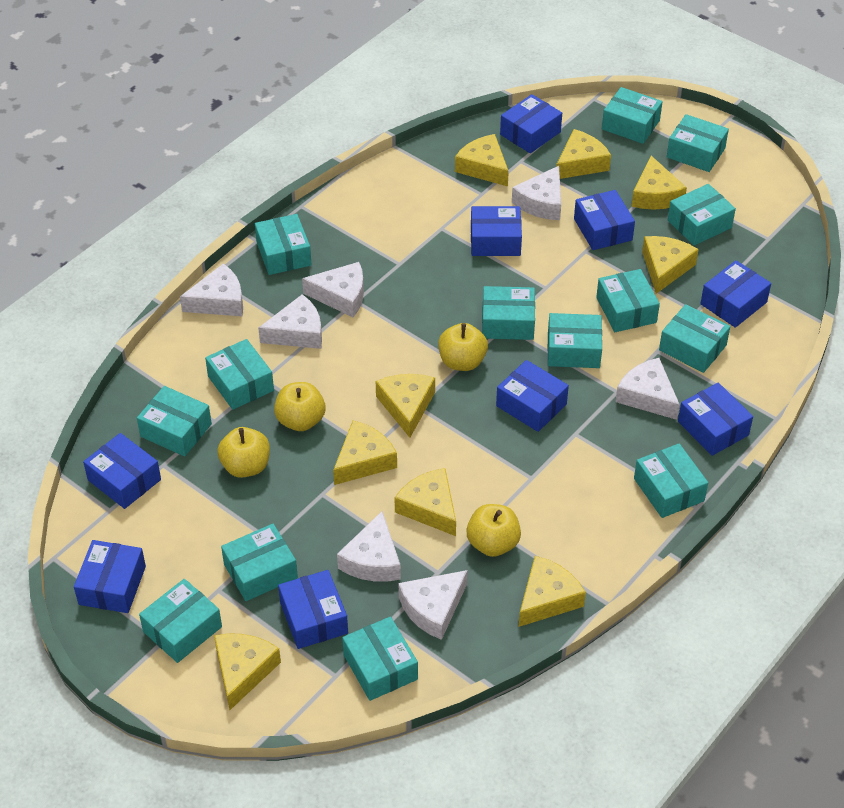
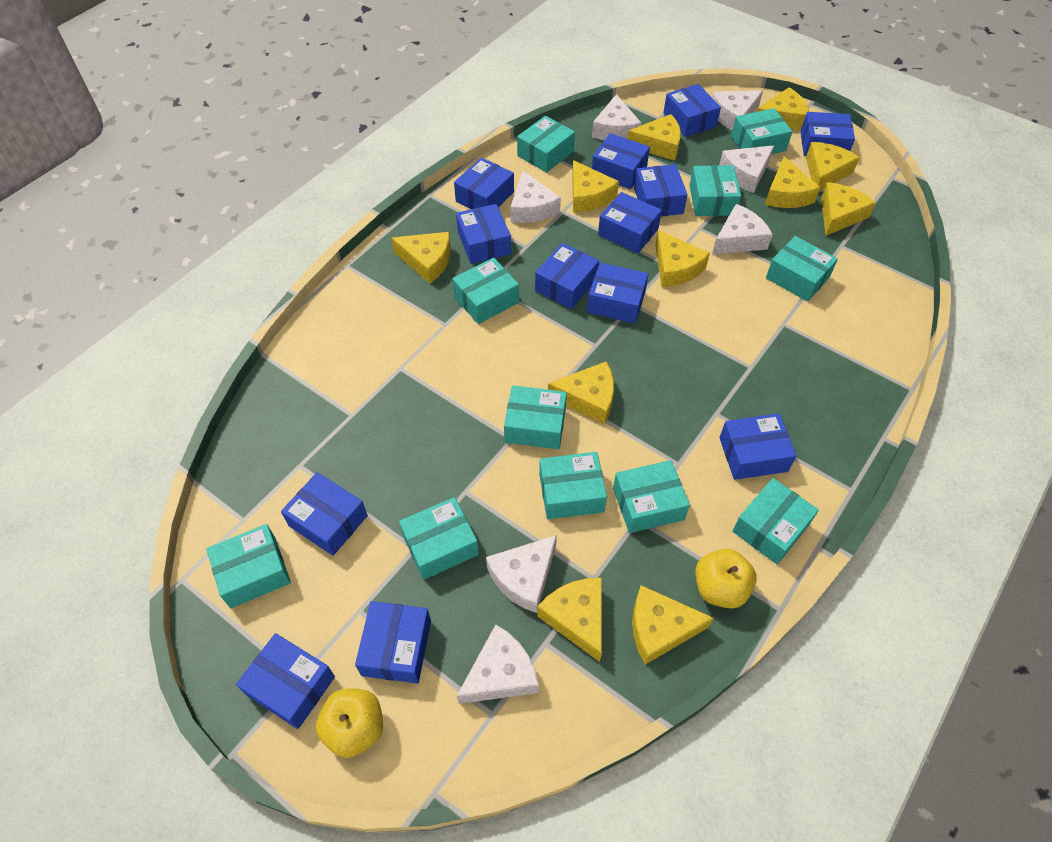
blue box: [74,540,146,613] [83,433,161,509] [278,570,348,649] [471,206,522,256] [496,360,569,432] [500,94,562,153] [574,190,635,250] [678,383,753,456] [700,260,771,328] = 9 -> [236,633,335,729] [281,472,368,556] [355,601,431,683] [454,158,514,209] [456,204,511,264] [535,243,599,309] [587,263,648,324] [592,133,650,189] [598,192,662,253] [634,164,688,217] [663,84,721,137] [719,413,797,480] [800,112,855,156] = 13
turquoise box: [137,386,212,457] [139,579,222,663] [205,339,274,410] [221,524,298,601] [255,214,312,275] [342,617,418,701] [482,286,535,340] [547,313,602,368] [596,269,660,332] [602,87,663,144] [634,443,708,518] [659,304,730,373] [667,114,729,172] [668,184,736,246] = 14 -> [206,524,291,608] [399,497,479,580] [452,258,519,324] [504,385,567,449] [517,116,575,173] [539,452,607,519] [613,460,690,533] [689,165,741,216] [731,108,792,154] [733,478,819,564] [766,236,838,302] = 11
yellow apple: [217,427,270,478] [274,382,326,431] [438,323,488,371] [466,504,521,557] = 4 -> [316,688,383,758] [695,548,757,609] = 2
yellow cheese: [214,633,281,710] [333,421,397,485] [376,374,435,438] [395,468,456,536] [455,134,509,186] [519,556,586,627] [556,129,611,179] [631,156,687,210] [642,236,699,294] = 9 -> [391,232,451,283] [537,578,602,662] [548,361,614,424] [572,160,619,212] [627,114,681,161] [632,585,714,665] [655,230,710,287] [757,87,809,131] [765,156,821,208] [806,142,860,191] [821,182,876,236] = 11

